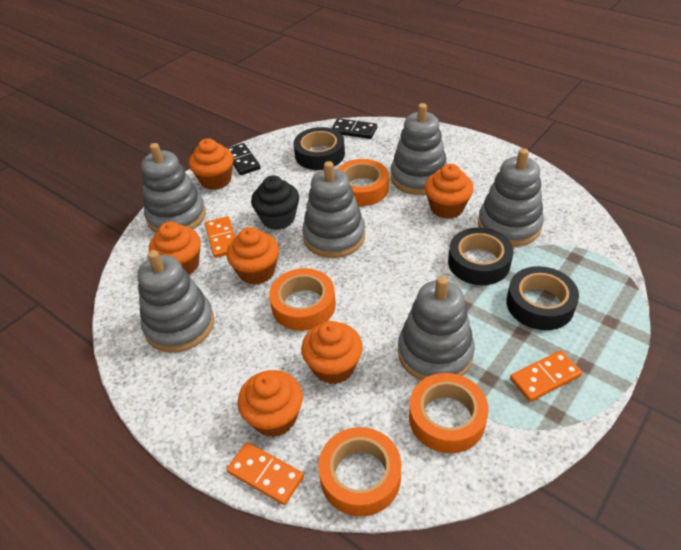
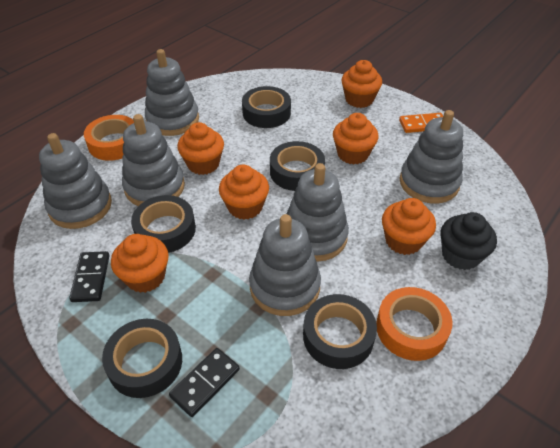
black tape: [293,127,345,170] [448,228,513,285] [506,266,579,330] = 3 -> [102,319,182,398] [131,195,196,253] [242,86,291,128] [270,141,325,191] [303,294,377,369] = 5
orange domino: [205,216,235,258] [227,442,304,505] [510,350,582,402] = 3 -> [399,113,443,133] = 1
orange tape: [269,268,336,331] [318,427,402,516] [337,159,389,206] [409,373,489,453] = 4 -> [84,115,134,161] [376,287,453,361] = 2

